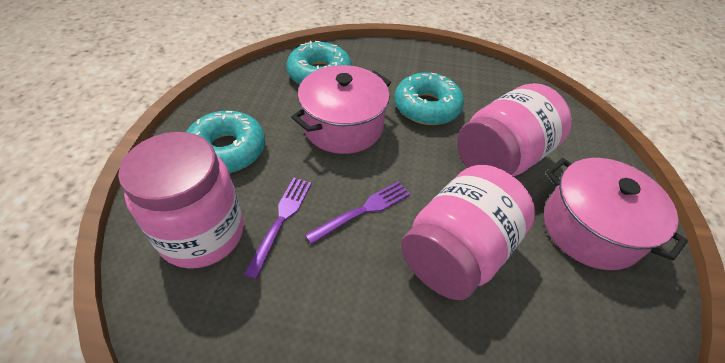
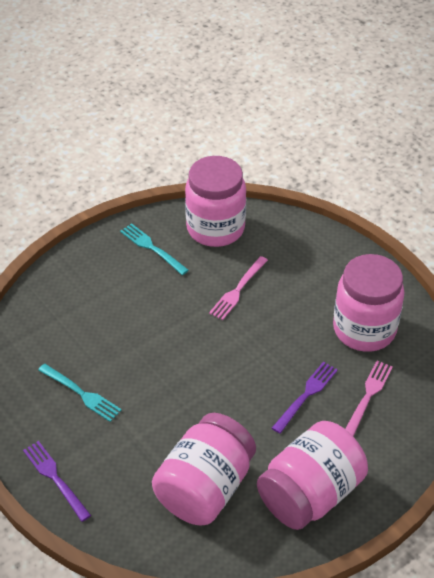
pink fork: none = 0 -> [209,256,268,320] [345,361,393,437] = 2
pink jar: [118,132,244,269] [401,165,535,300] [457,83,572,176] = 3 -> [152,413,256,525] [185,156,246,247] [257,421,368,530] [333,254,404,352] = 4
pink pot: [291,65,391,154] [544,158,688,270] = 2 -> none = 0
turquoise donut: [186,111,265,173] [286,41,352,84] [394,73,464,125] = 3 -> none = 0
turquoise fork: none = 0 -> [38,364,122,422] [120,223,189,275] = 2

